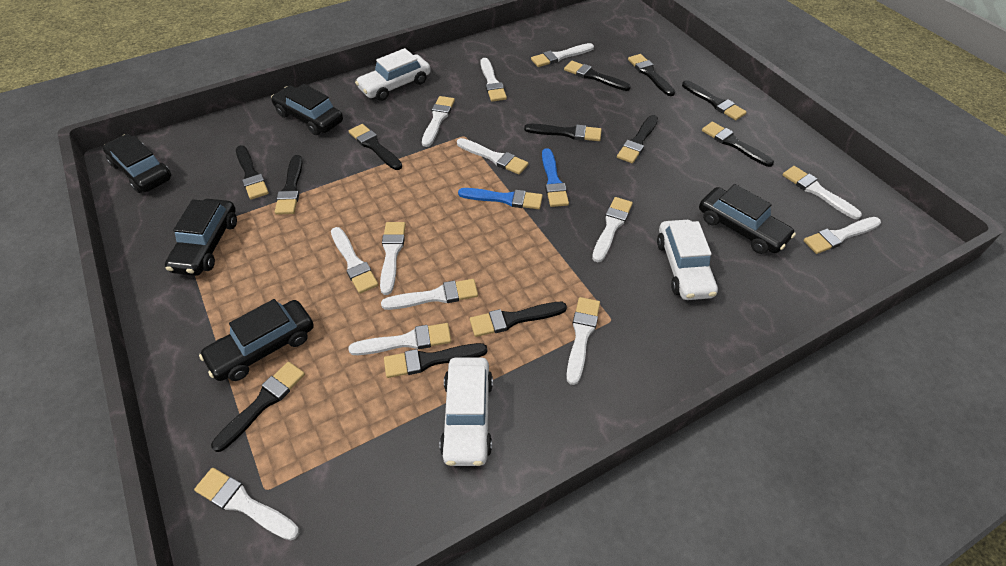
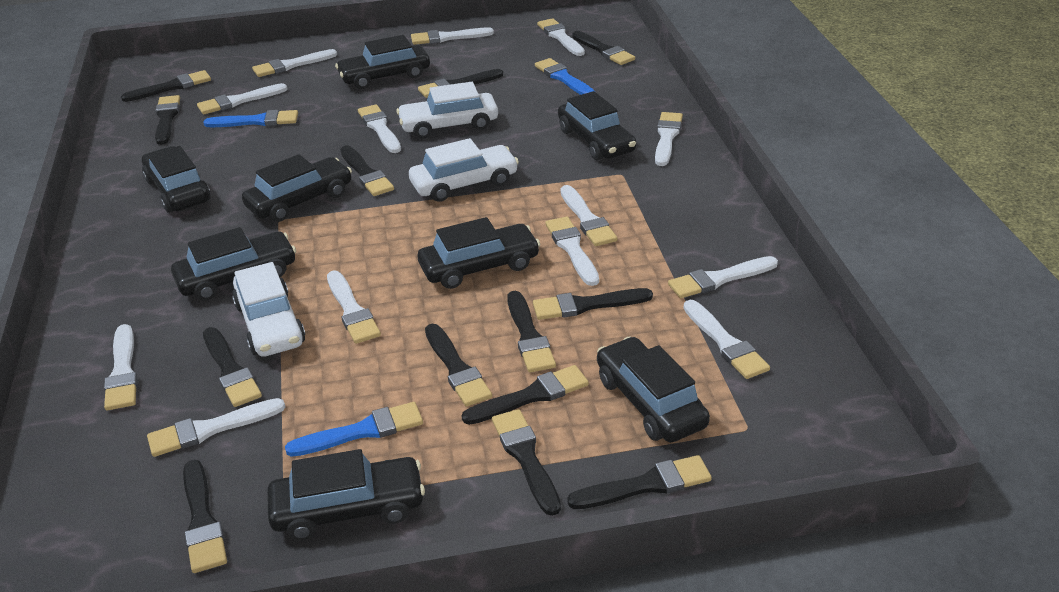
black brush: [211,362,305,452] [236,145,269,199] [275,155,303,215] [349,124,402,170] [384,343,487,378] [470,302,567,337] [524,124,602,141] [564,61,631,91] [617,115,658,163] [628,54,675,96] [682,80,747,120] [702,122,774,167] = 12 -> [121,70,211,102] [155,95,180,145] [183,460,227,573] [203,327,262,407] [340,145,394,196] [418,69,504,98] [425,324,492,407] [462,365,589,425] [492,409,561,516] [507,291,556,373] [533,288,653,320] [567,455,712,509] [572,31,635,65] = 13
black car: [103,134,171,193] [165,199,237,276] [199,299,314,381] [271,84,343,135] [699,184,796,254] = 5 -> [142,146,210,213] [171,227,296,301] [242,154,352,222] [267,449,425,540] [335,35,430,89] [418,217,541,289] [558,91,636,160] [597,336,710,442] = 8
blue brush: [458,188,543,209] [542,148,569,207] = 2 -> [203,110,298,127] [285,402,423,457] [535,58,594,95] = 3

